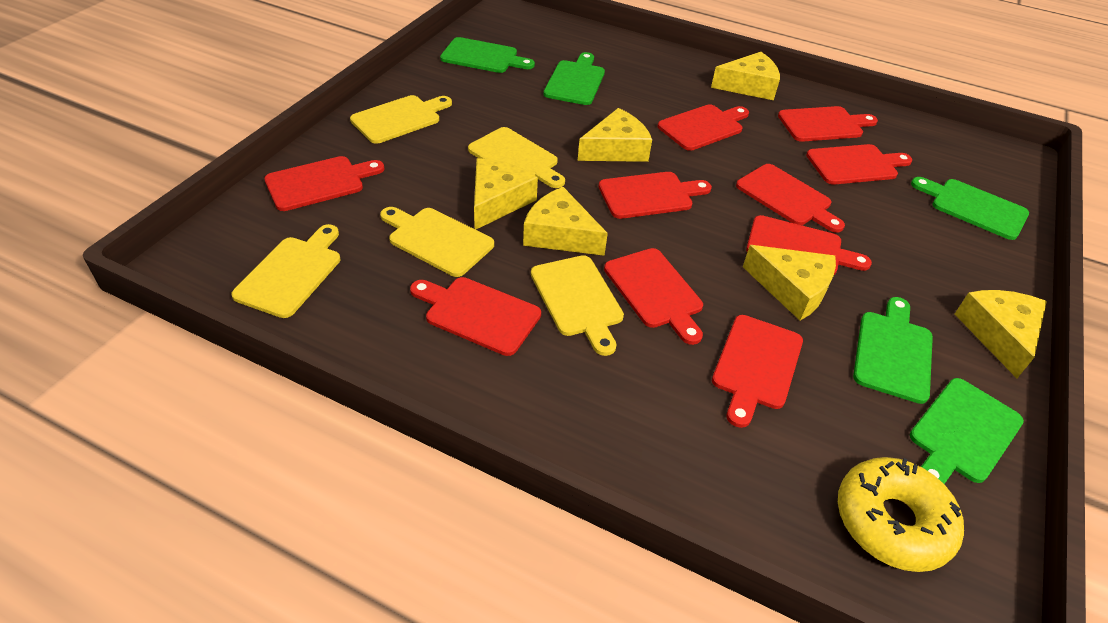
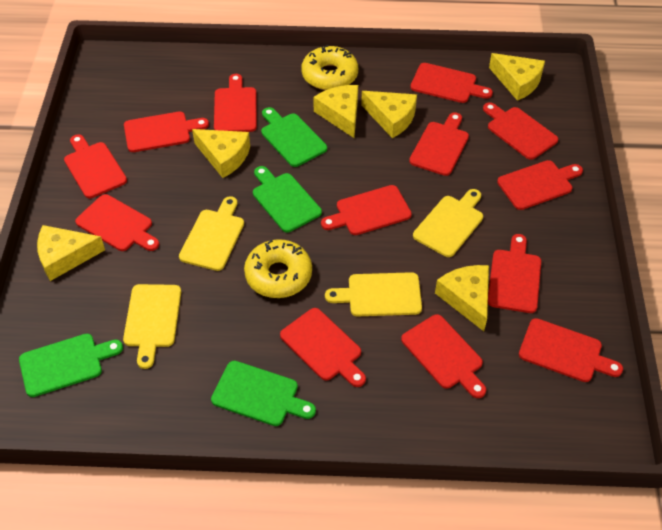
green cutting board: [440,37,535,73] [543,52,605,105] [853,297,933,404] [910,378,1024,484] [911,177,1029,240] = 5 -> [19,334,123,397] [211,361,316,426] [253,166,322,232] [261,107,327,167] = 4
red cutting board: [264,156,384,211] [410,277,541,356] [599,172,712,219] [604,248,703,345] [658,104,749,151] [712,315,803,428] [736,164,845,233] [746,215,872,275] [778,106,878,142] [806,144,912,185] = 10 -> [64,134,127,198] [75,194,159,251] [124,112,209,152] [214,74,257,132] [280,308,366,387] [321,185,412,235] [401,314,486,398] [409,112,469,176] [410,63,493,103] [483,102,558,160] [488,234,541,313] [497,160,583,210] [519,318,623,382] = 13
yellow cutting board: [231,224,340,318] [350,95,452,144] [380,207,494,277] [468,127,565,188] [531,255,624,356] = 5 -> [123,284,181,369] [179,196,244,271] [325,272,422,316] [413,189,483,257] = 4
yellow donut: [838,457,964,572] = 1 -> [244,239,312,298] [301,45,358,90] = 2

